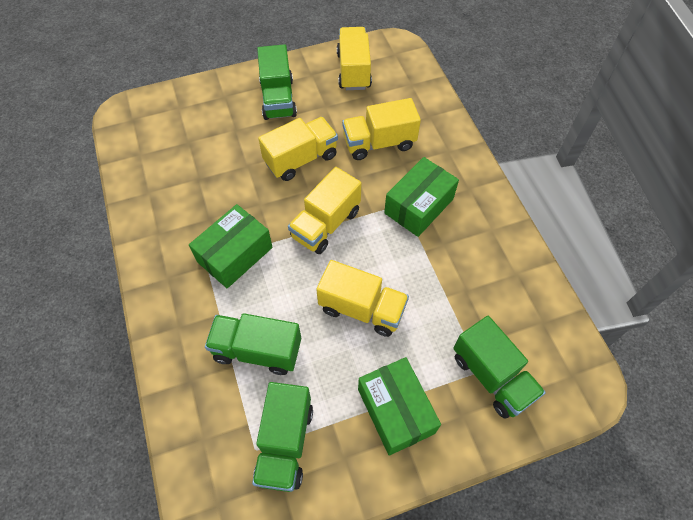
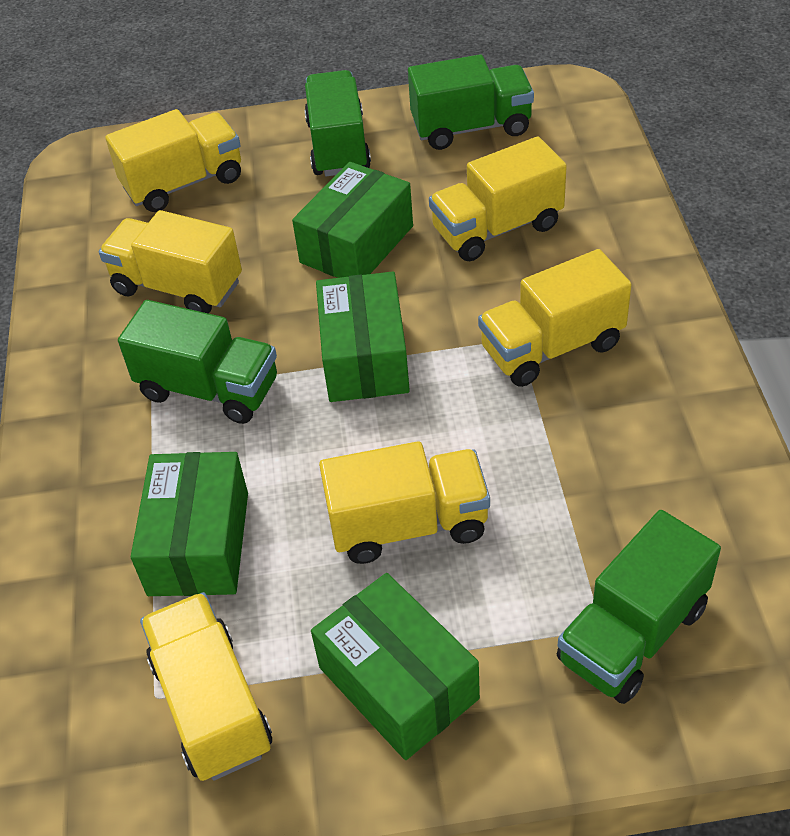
green box: [189,204,273,288] [358,357,441,456] [384,157,459,237] = 3 -> [131,452,248,596] [292,162,413,278] [311,573,480,760] [316,271,410,402] = 4
yellow truck: [258,117,338,181] [288,167,362,254] [316,260,409,337] [337,27,372,90] [342,98,421,160] = 5 -> [99,210,242,314] [105,109,241,212] [140,592,272,781] [319,441,490,564] [429,137,567,261] [478,249,632,387] = 6

